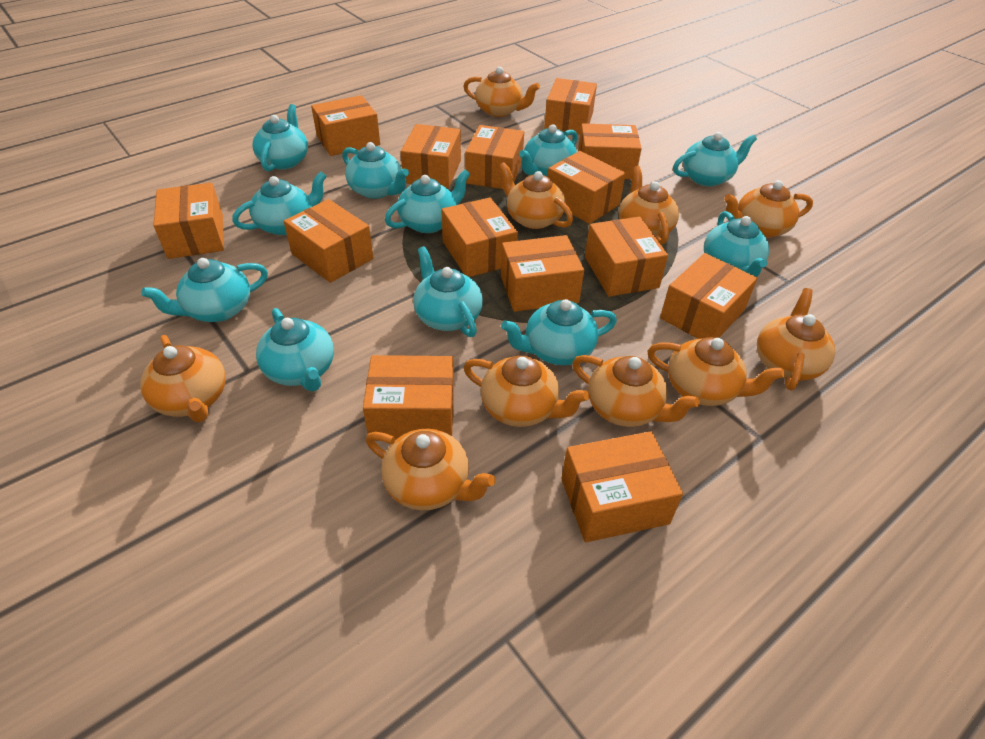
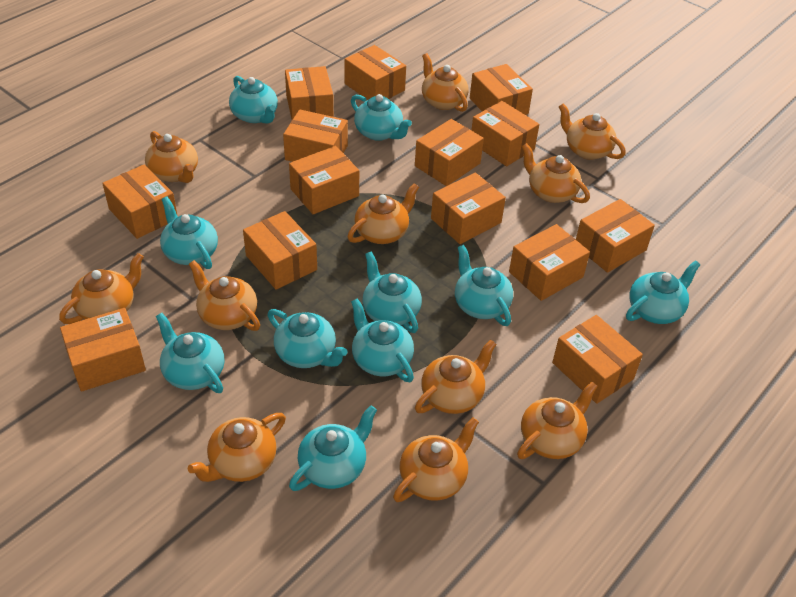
orange teapot: [140,335,226,423] [366,429,496,510] [463,67,540,117] [463,356,589,427] [499,162,573,229] [572,355,700,427] [619,166,679,244] [647,337,784,406] [724,180,813,238] [757,288,835,391] = 10 -> [59,253,144,324] [145,131,198,183] [188,413,286,482] [189,260,260,331] [347,183,419,244] [393,417,479,502] [415,340,497,414] [422,53,468,112] [517,381,598,459] [521,143,590,203] [559,103,626,160] = 11
turquoise teapot: [141,258,268,322] [232,171,327,235] [252,104,308,171] [256,308,334,391] [342,142,409,199] [385,169,470,233] [413,246,483,337] [501,299,617,365] [519,124,578,176] [673,132,757,187] [704,211,769,277] = 11 -> [156,313,224,393] [160,196,218,269] [229,76,278,124] [267,309,347,368] [289,406,377,491] [351,94,412,141] [351,298,414,382] [362,252,422,333] [455,245,513,326] [626,260,700,324] = 10

